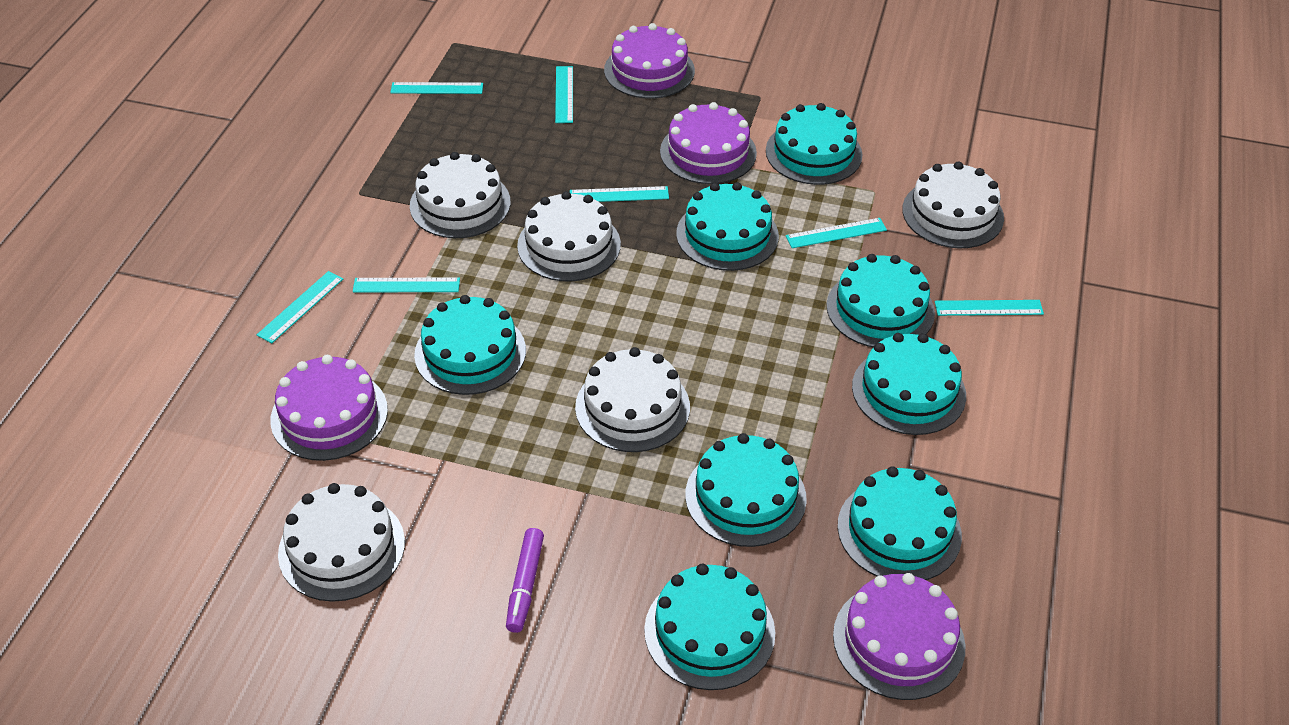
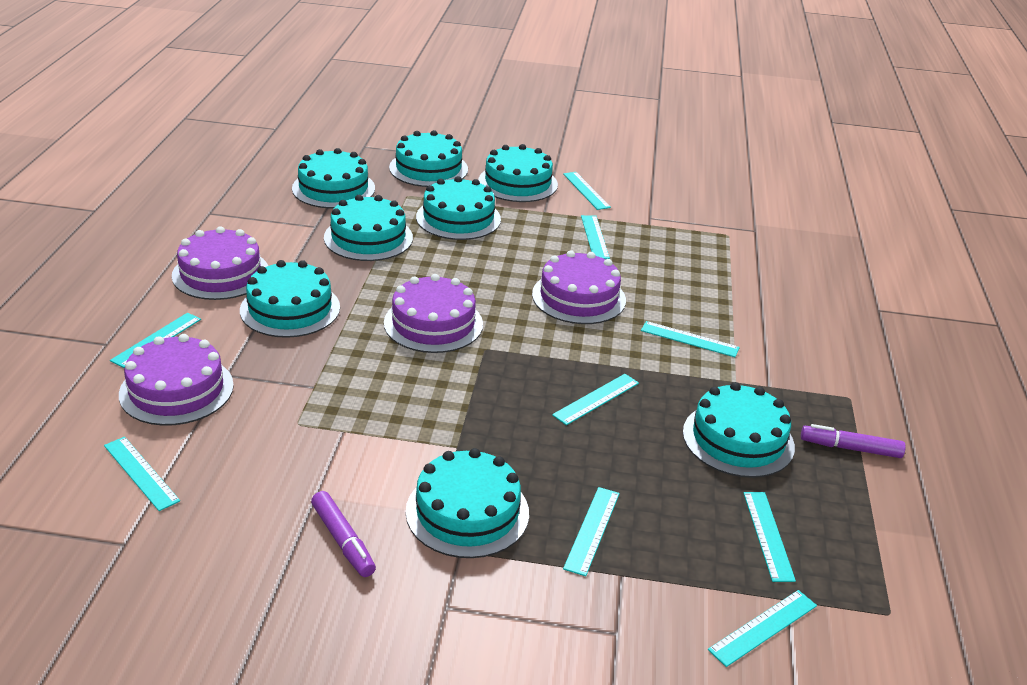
purple marker: [506,528,544,633] = 1 -> [311,491,376,577] [801,424,906,458] = 2
turquoise ruler: [257,271,343,343] [353,278,460,292] [390,82,483,94] [555,66,573,123] [570,186,669,202] [786,218,887,248] [935,300,1044,316] = 7 -> [104,437,180,511] [110,313,201,368] [552,374,639,425] [563,172,611,210] [563,487,620,576] [581,215,610,259] [641,321,740,357] [708,590,817,667] [744,492,796,582] = 9
white cake: [278,483,405,602] [410,152,510,238] [517,191,621,281] [575,347,690,452] [902,161,1004,248] = 5 -> none = 0

